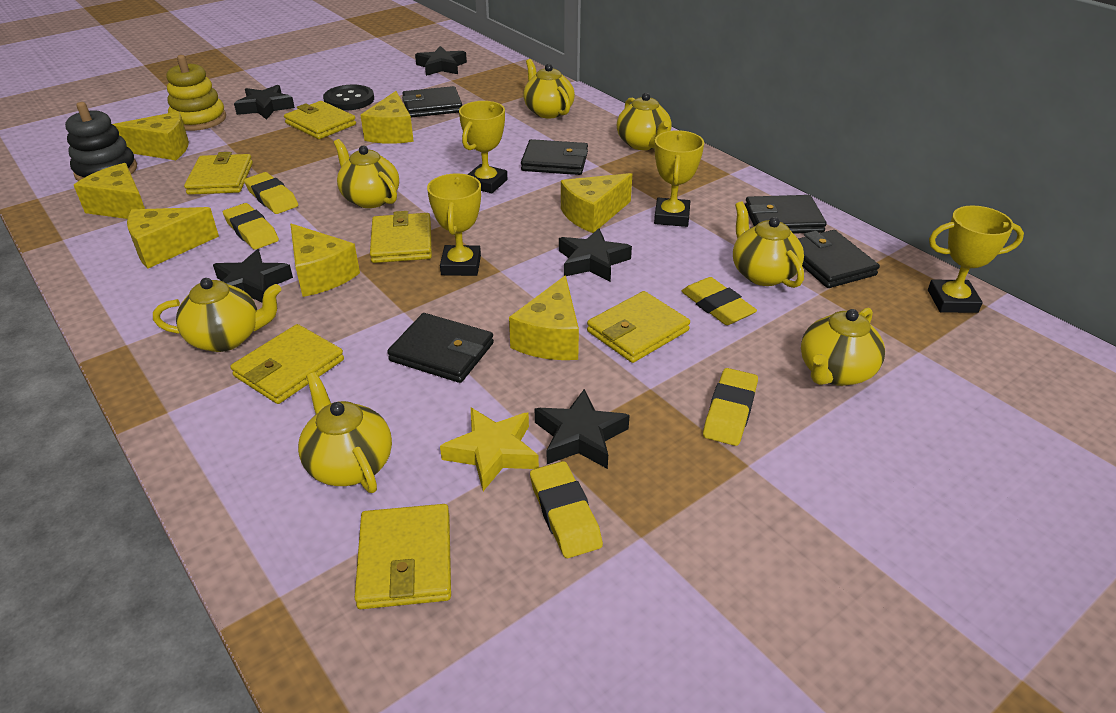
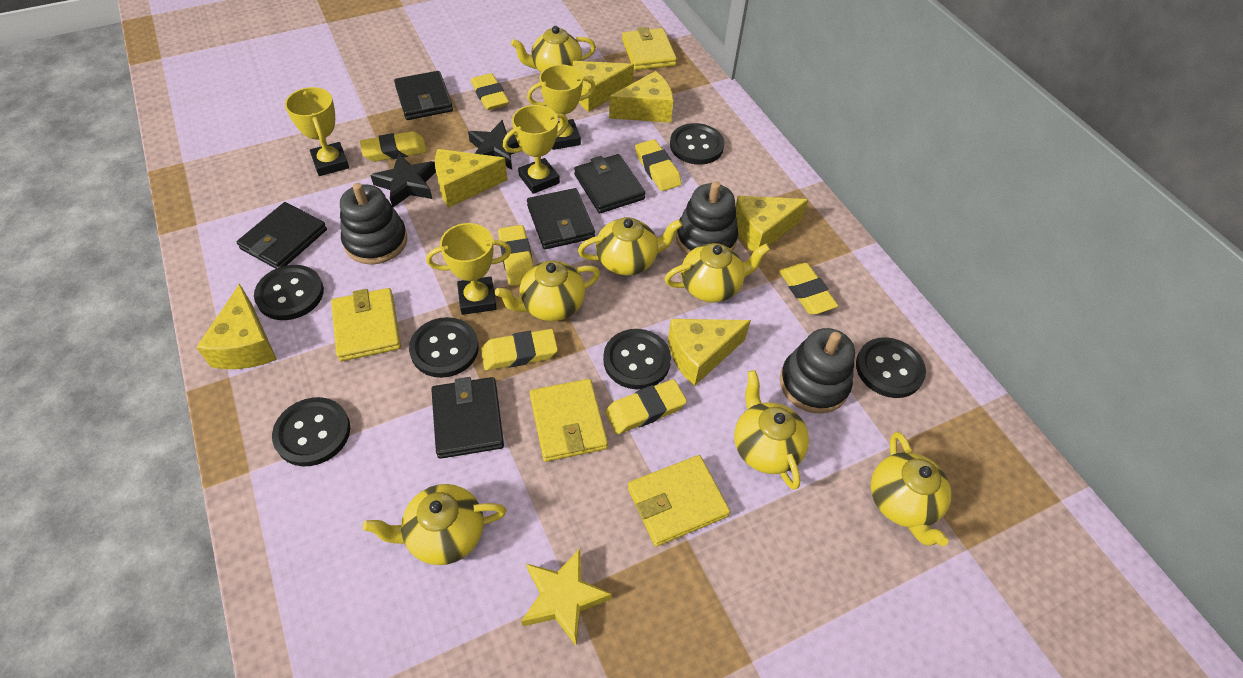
black button: [323,85,374,111] = 1 -> [254,265,324,320] [272,397,350,466] [409,317,479,378] [603,329,671,389] [670,123,725,165] [856,337,926,398] = 6
black stacking toy: [65,102,137,181] = 1 -> [340,183,407,265] [676,181,738,254] [780,328,855,413] = 3
black star: [213,249,293,302] [234,85,295,120] [415,46,467,76] [535,389,630,469] [559,228,632,282] = 5 -> [370,153,436,207] [468,120,520,170] = 2
yellow cheese: [74,163,145,219] [112,111,189,160] [127,207,219,269] [290,224,360,297] [360,91,414,144] [509,275,579,360] [561,173,632,233] = 7 -> [196,284,277,369] [435,149,507,208] [573,61,634,112] [609,71,673,123] [668,319,751,386] [735,196,808,252] = 6
yellow eraser: [223,203,279,250] [244,172,298,214] [530,461,603,558] [681,277,757,325] [703,368,758,446] = 5 -> [360,131,427,162] [471,73,509,110] [481,329,558,370] [498,225,534,286] [605,379,687,434] [635,139,682,191] [779,263,838,314] = 7
yellow stacking toy: [166,55,226,131] = 1 -> none = 0
yellow wallet: [184,152,253,195] [230,324,344,404] [284,101,356,139] [355,504,451,609] [370,211,432,263] [587,291,690,363] = 6 -> [331,288,401,361] [530,379,608,462] [622,27,677,70] [628,455,730,546] = 4

